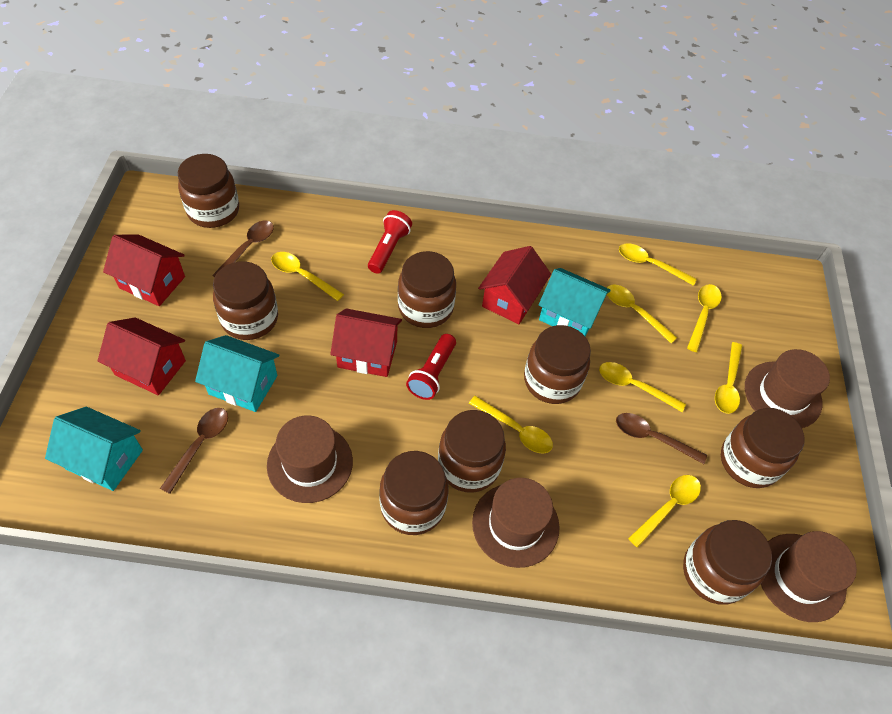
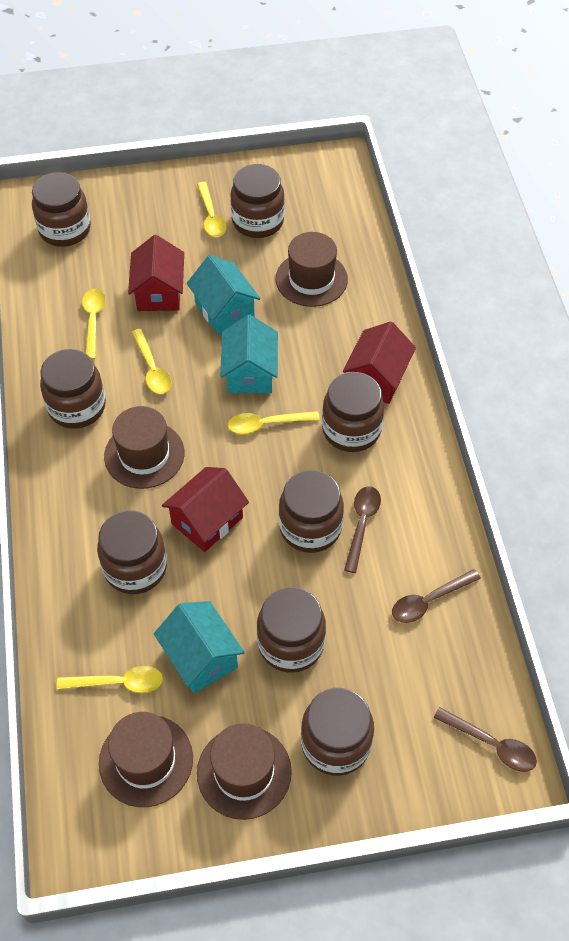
red flashlight: [368,210,412,274] [406,334,456,400] = 2 -> none = 0
red house: [98,318,186,395] [103,235,185,306] [330,308,402,377] [478,246,551,324] = 4 -> [128,235,184,311] [162,467,249,552] [343,321,416,404] = 3
yellow spoon: [271,252,344,301] [469,396,553,453] [599,362,686,412] [607,284,677,343] [619,243,697,286] [628,475,701,547] [687,284,722,352] [715,342,742,414] = 8 -> [57,666,163,693] [82,288,106,360] [132,329,171,394] [197,182,227,237] [228,411,320,434] = 5

